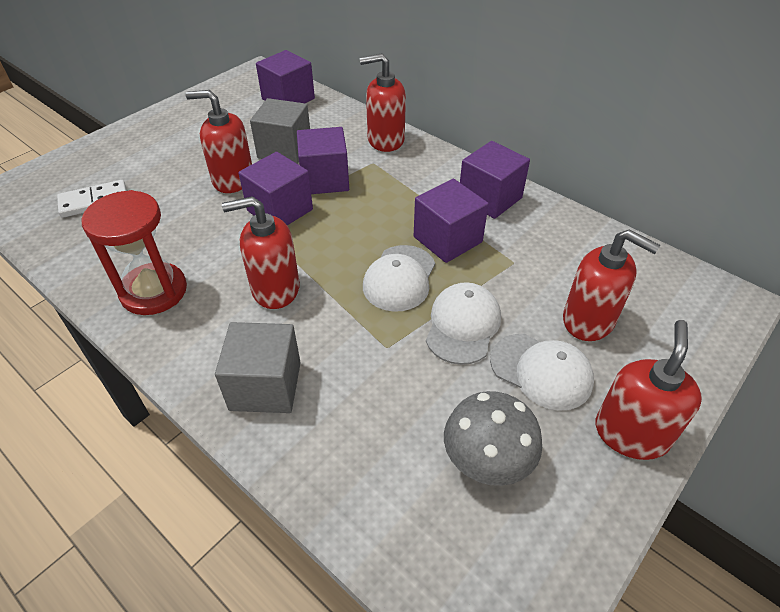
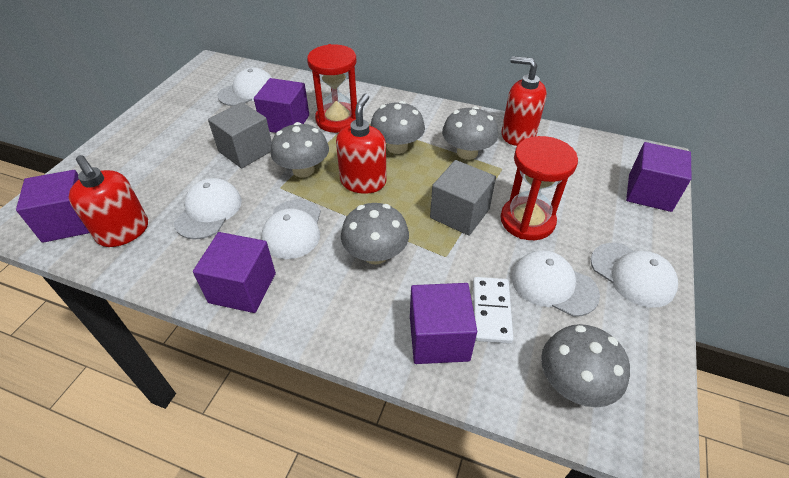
grey mushroom: [444,391,542,486] = 1 -> [271,122,329,178] [341,203,409,265] [370,101,425,154] [442,106,498,160] [541,324,630,407] = 5
red hourglass: [82,190,187,315] = 1 -> [307,44,357,133] [500,136,578,240] = 2
red soap dispenser: [185,90,252,193] [222,196,300,309] [360,53,406,152] [563,229,660,341] [595,320,702,460] = 5 -> [69,155,148,247] [336,94,387,194] [501,56,547,146] = 3
white cap: [363,245,435,312] [426,282,501,365] [490,334,594,411] = 3 -> [174,178,242,239] [218,68,272,106] [261,199,321,259] [511,250,600,317] [591,243,678,308] = 5

